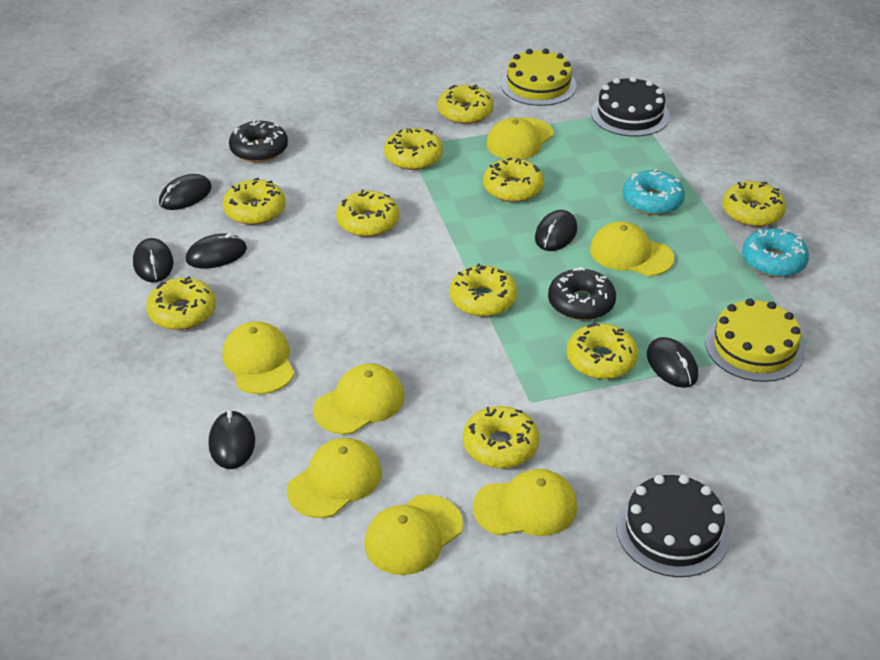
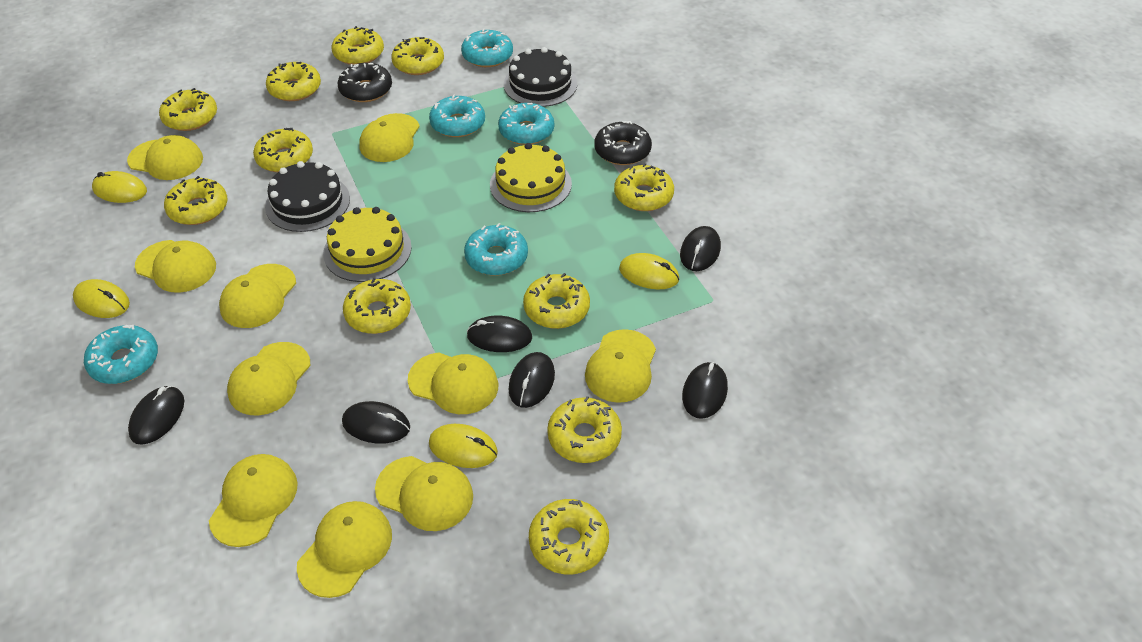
turquoise donut: [623,169,685,215] [742,228,809,277] = 2 -> [84,325,158,384] [429,94,485,137] [461,29,513,67] [464,223,528,276] [498,103,554,145] = 5
yellow cap: [222,321,294,394] [287,438,382,518] [313,364,404,435] [364,495,463,575] [473,469,577,536] [487,117,553,159] [590,221,674,276] = 7 -> [127,135,203,180] [135,240,216,293] [209,454,298,547] [219,264,296,328] [227,342,310,415] [297,501,392,598] [359,113,420,162] [375,456,473,531] [408,352,498,414] [585,329,656,403] = 10
yellow donut: [146,276,216,330] [223,178,286,225] [336,190,399,237] [384,128,443,170] [438,85,494,124] [450,263,517,317] [463,406,539,468] [483,158,544,202] [567,322,638,379] [722,181,786,227] = 10 -> [159,88,217,131] [164,176,227,225] [253,128,313,172] [266,62,321,101] [332,26,384,65] [343,278,411,334] [391,37,444,75] [523,273,590,329] [529,499,609,574] [547,396,622,463] [614,163,674,211] = 11
yellow mouse: none = 0 -> [73,279,130,318] [92,171,147,203] [429,424,498,468] [619,253,679,289] = 4

